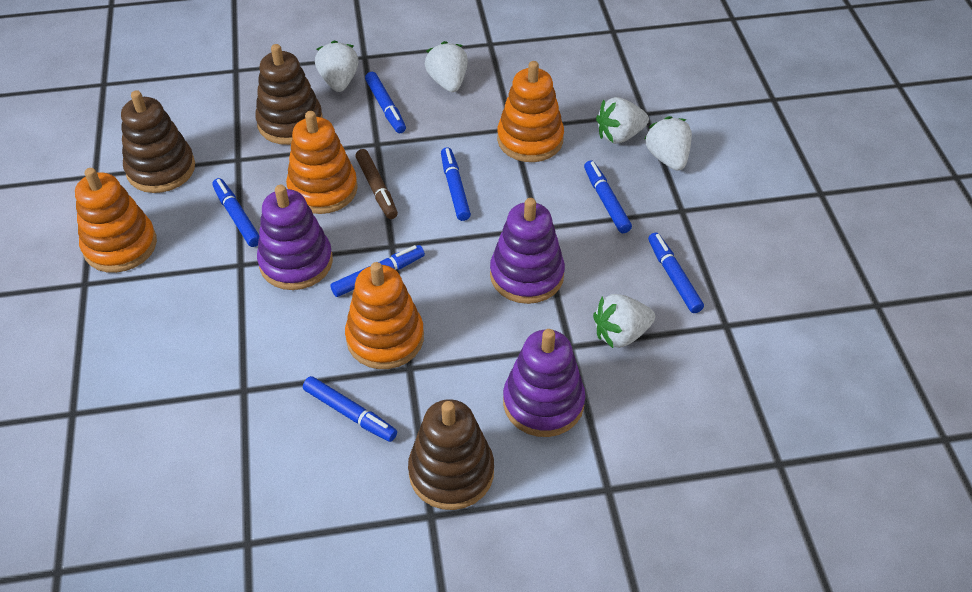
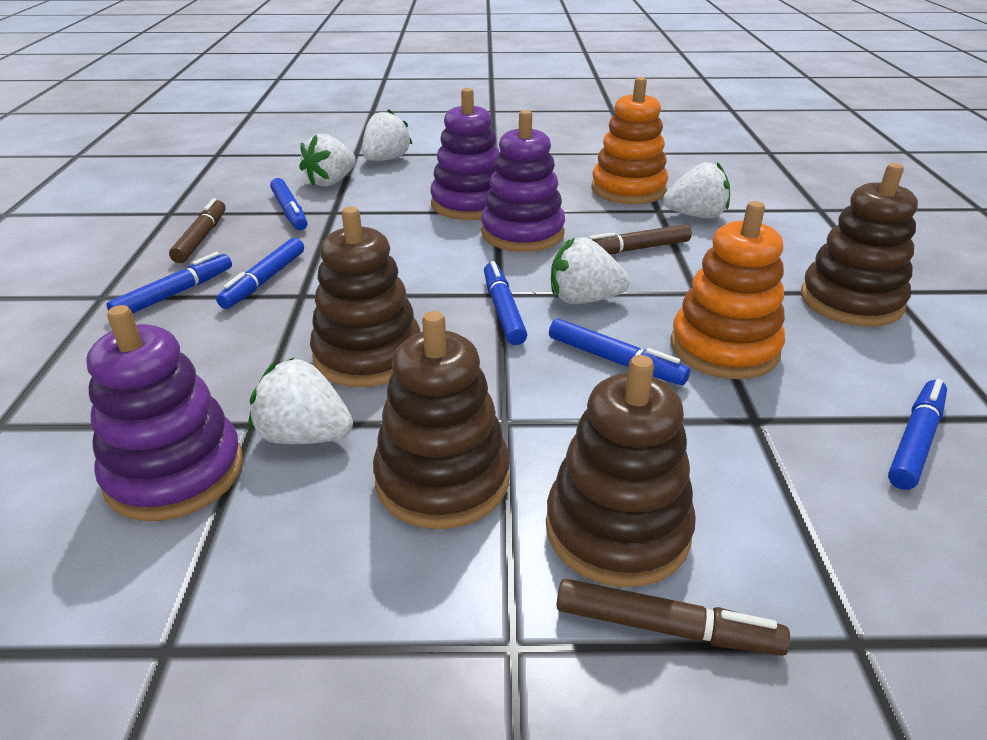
blue marker: [212,178,259,247] [303,376,397,442] [331,245,425,297] [365,72,406,133] [441,147,471,221] [584,160,632,233] [648,233,704,313] = 7 -> [106,252,232,314] [216,238,304,309] [270,178,308,230] [484,261,527,345] [549,319,690,385] [888,379,947,490] = 6
brown marker: [355,149,398,219] = 1 -> [169,198,226,263] [557,578,790,655] [589,224,692,254] = 3
brown stacking toy: [121,90,195,193] [255,44,323,145] [408,399,494,510] = 3 -> [310,207,420,387] [373,311,510,529] [546,355,696,587] [801,163,918,327] = 4
orange stacking toy: [75,168,157,273] [286,111,358,214] [345,262,424,369] [497,61,564,162] = 4 -> [591,77,668,204] [670,201,785,379] = 2

